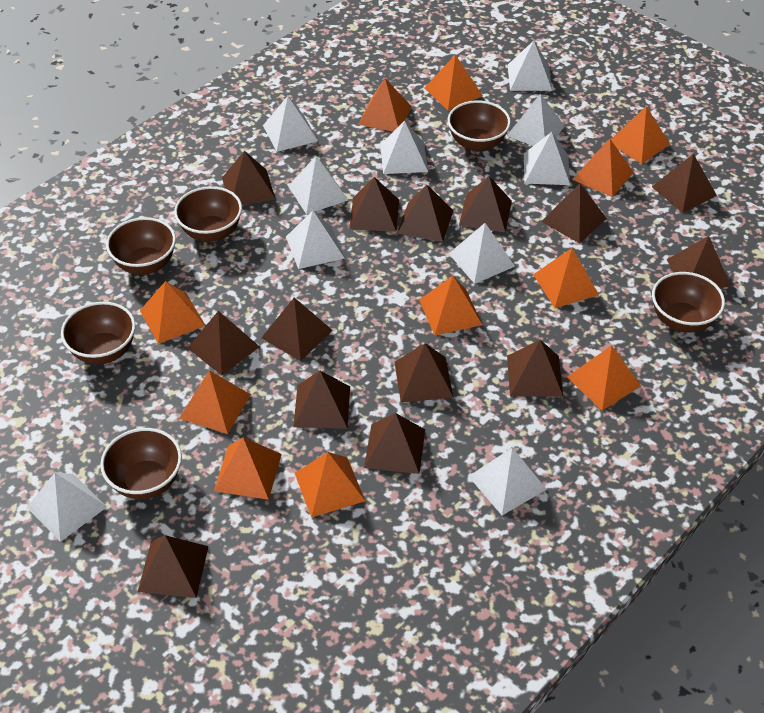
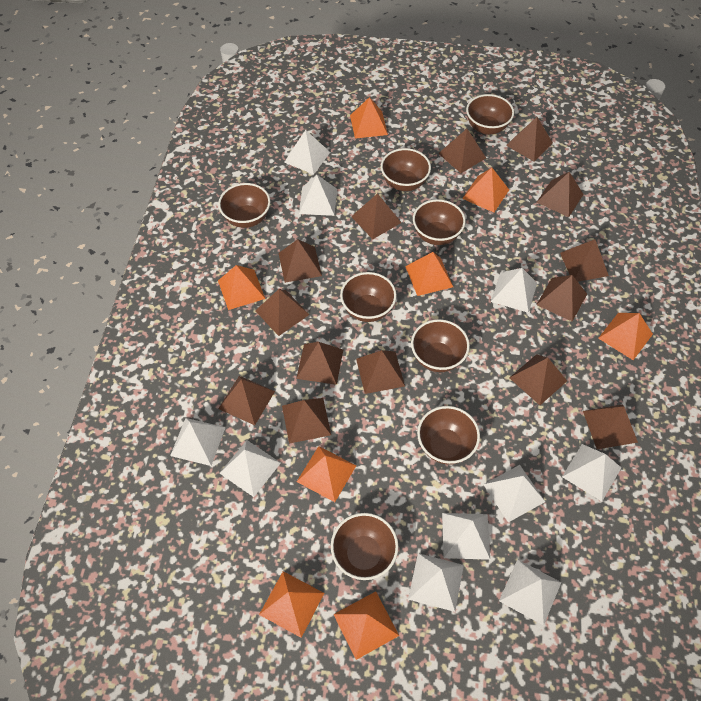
brown bowl: [61,302,135,364] [100,428,182,499] [106,217,176,275] [174,186,242,242] [448,100,511,152] [652,272,725,333] = 6 -> [218,183,270,228] [331,513,398,580] [340,272,397,322] [381,148,431,191] [411,319,470,372] [413,199,466,245] [417,406,480,465] [466,94,514,135] = 8
orange pyramid: [140,281,206,344] [179,370,251,434] [214,437,282,500] [295,452,365,518] [358,78,412,132] [420,276,482,336] [424,55,483,110] [533,248,599,308] [567,345,641,410] [572,139,634,197] [611,106,670,164] = 11 -> [218,265,265,310] [259,571,324,638] [297,446,356,502] [333,591,399,660] [350,97,388,139] [405,252,453,296] [462,168,509,213] [598,313,653,360] = 8

